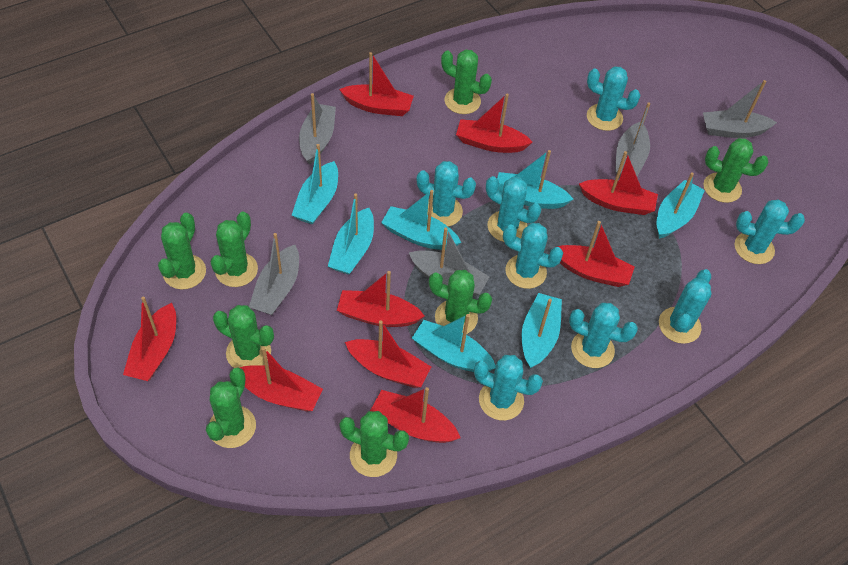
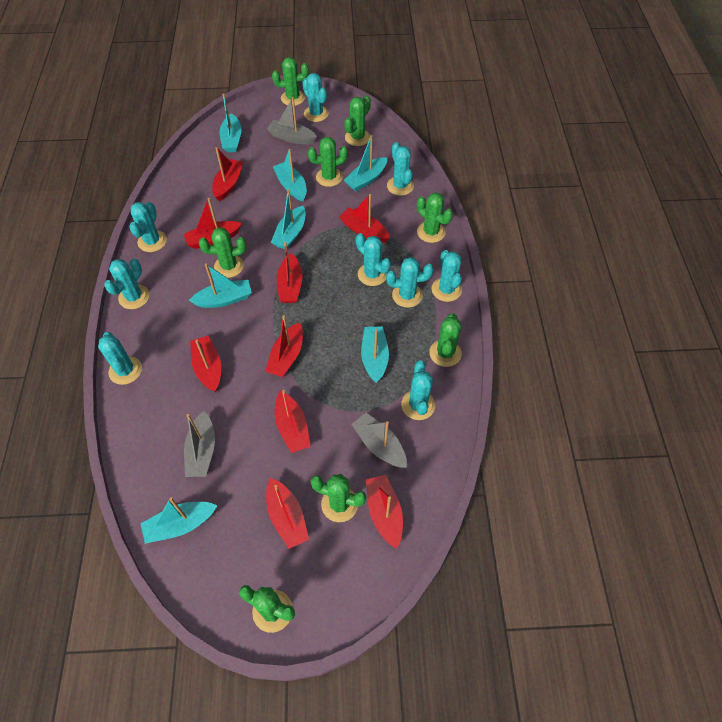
grey boat: [249,233,299,315] [299,93,336,165] [409,227,489,296] [615,102,650,177] [703,80,777,138] = 5 -> [184,411,215,477] [267,97,317,144] [352,413,407,468] = 3
turquoise cactus: [417,161,476,226] [474,355,543,420] [486,176,541,242] [503,223,563,289] [569,303,638,368] [587,67,641,131] [659,269,711,344] [735,199,805,264] = 8 -> [98,332,142,385] [104,258,149,309] [129,202,167,252] [302,73,329,122] [356,233,391,286] [386,257,434,308] [387,142,414,196] [401,360,435,420] [432,250,462,302] = 9

